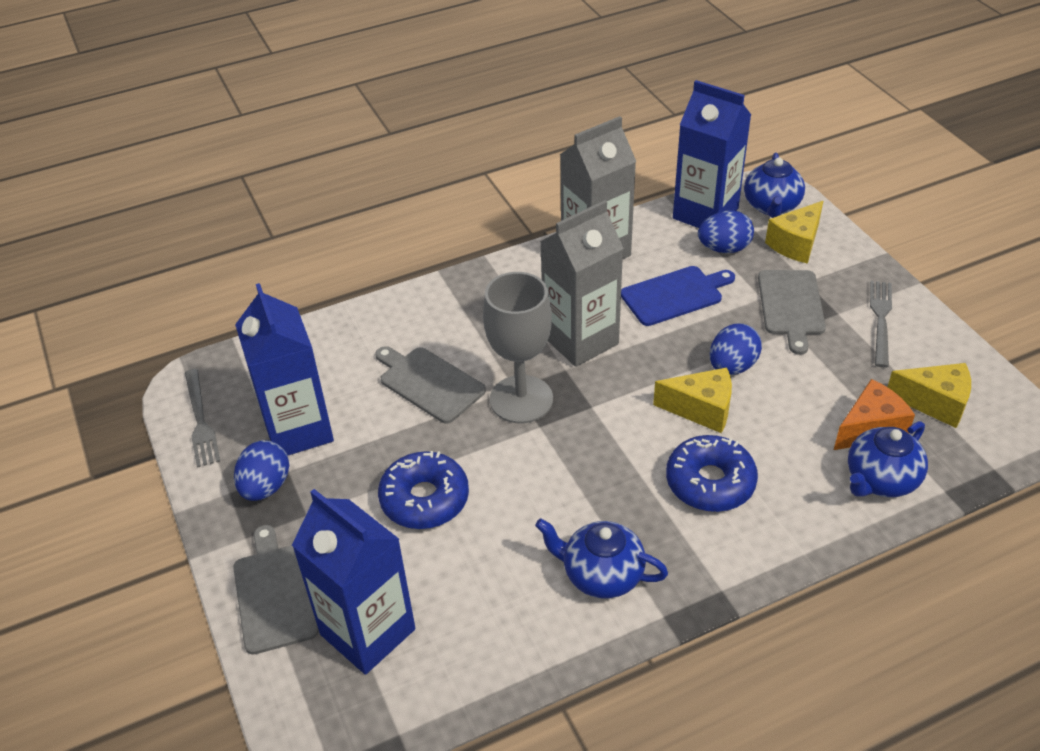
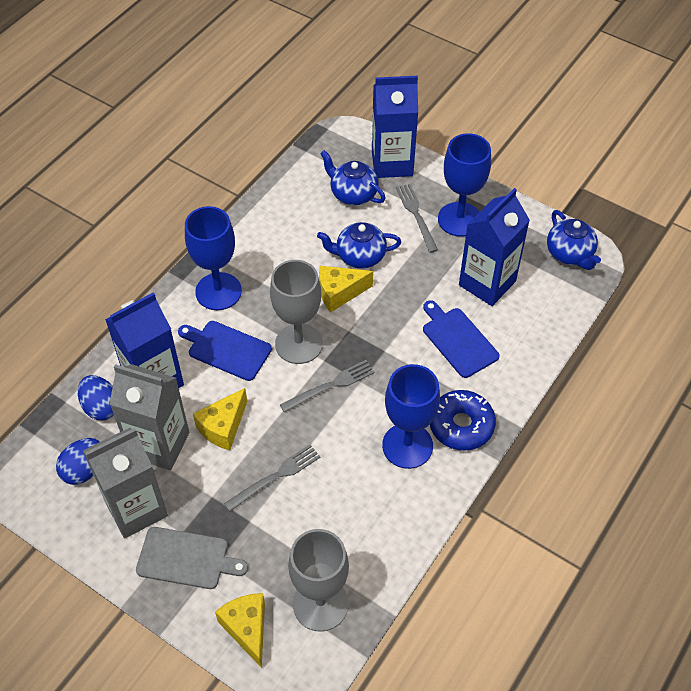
blue cutting board: [621,266,735,326] = 1 -> [178,321,272,381] [423,300,500,378] = 2
blue donut: [378,451,469,529] [666,435,758,512] = 2 -> [430,390,496,451] = 1
blue egg: [234,440,289,501] [698,210,754,253] [710,324,762,375] = 3 -> [56,438,100,485] [78,375,114,420] = 2
blue goblet: none = 0 -> [185,206,242,310] [382,364,440,469] [438,133,491,237] = 3
grey cutting board: [233,525,319,655] [375,346,486,424] [758,270,826,355] = 3 -> [136,527,248,589] = 1
grey fork: [185,369,220,468] [870,281,892,368] = 2 -> [224,444,321,512] [280,360,375,413] [396,184,438,253] = 3
grey goblet: [483,272,553,423] = 1 -> [270,260,323,364] [288,529,349,632] = 2
orange cheese: [834,379,915,450] = 1 -> none = 0

